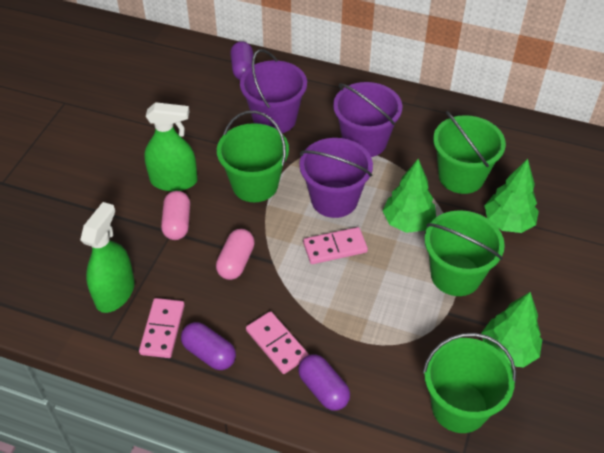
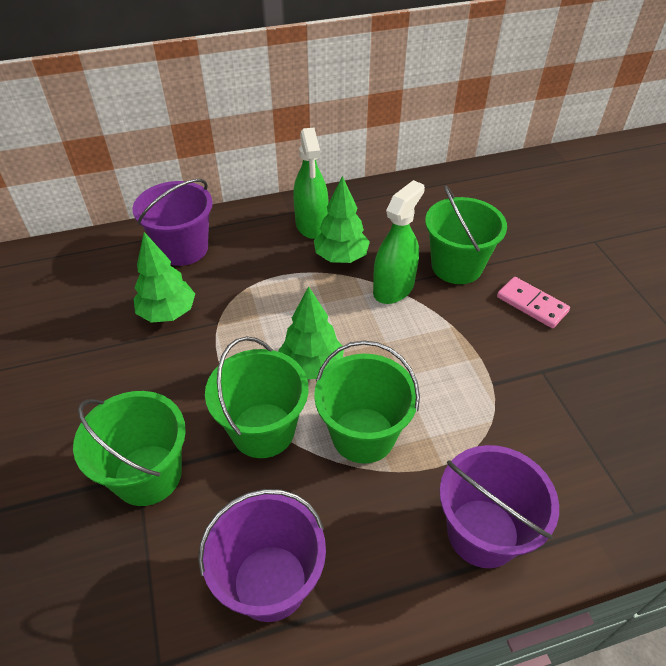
pink capsule: [161,191,190,240] [216,229,255,280] = 2 -> none = 0
pink domino: [139,298,185,358] [246,311,309,374] [303,227,368,264] = 3 -> [497,277,570,328] = 1
purple capsule: [181,322,236,370] [230,41,255,80] [298,354,350,411] = 3 -> none = 0

